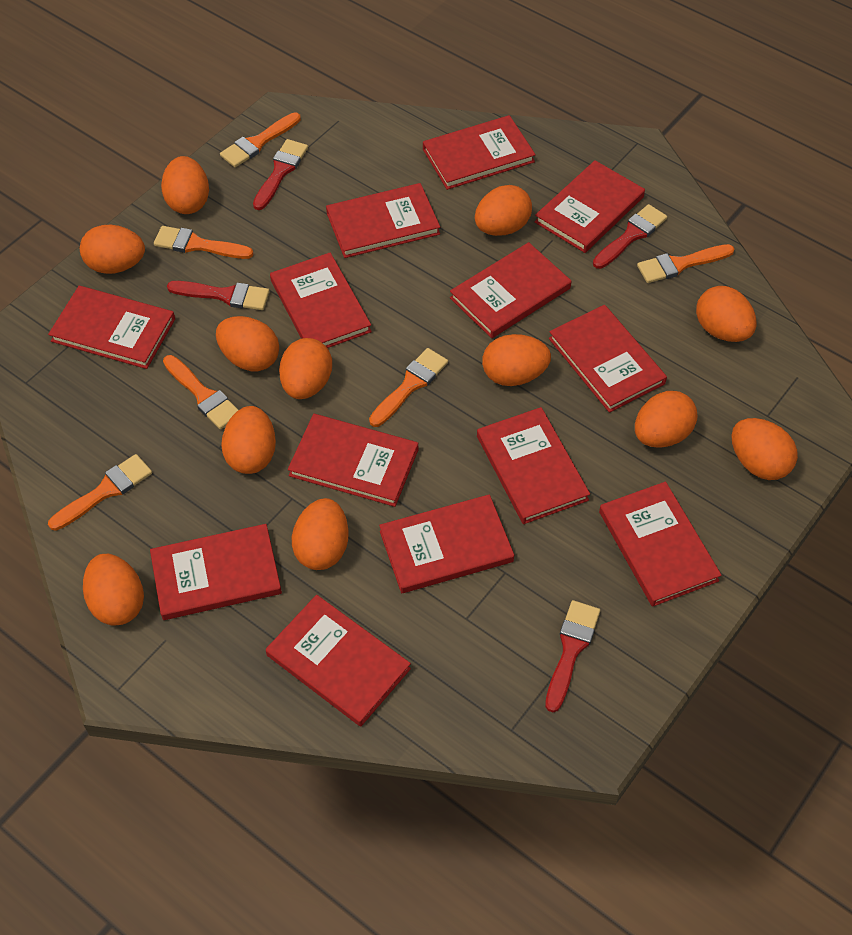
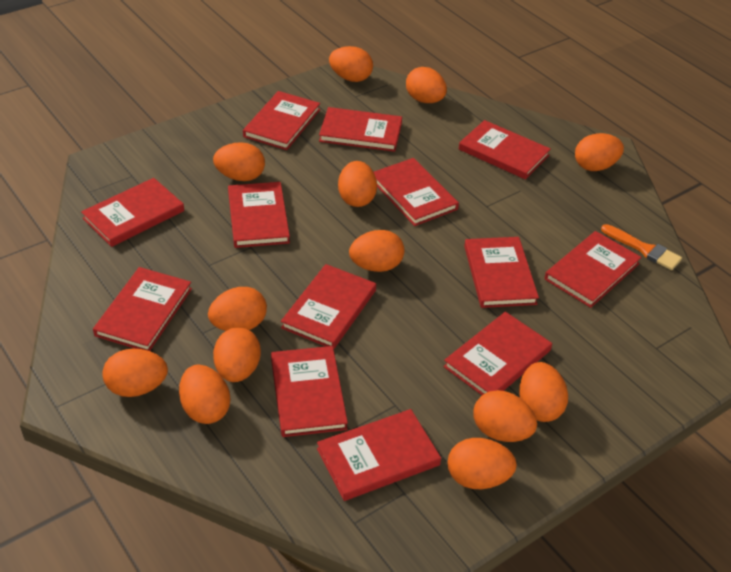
orange brush: [48,454,152,531] [154,226,253,259] [163,355,238,429] [220,112,301,167] [369,348,448,427] [637,244,734,283] = 6 -> [601,224,682,270] = 1
orange egg: [80,225,145,274] [83,554,144,626] [161,156,209,214] [216,316,279,371] [221,406,276,474] [279,338,332,399] [292,498,348,570] [475,185,532,236] [482,334,551,386] [635,391,697,448] [696,286,757,342] [731,418,798,480] = 12 -> [102,349,168,397] [179,365,230,424] [208,287,267,331] [213,142,265,181] [213,327,261,382] [329,46,373,82] [338,161,377,207] [349,230,404,272] [406,67,447,103] [447,438,517,489] [473,390,537,442] [519,362,568,422] [575,133,624,171] = 13
red brush: [167,281,270,310] [253,139,308,210] [545,600,600,712] [593,204,667,269] = 4 -> none = 0

